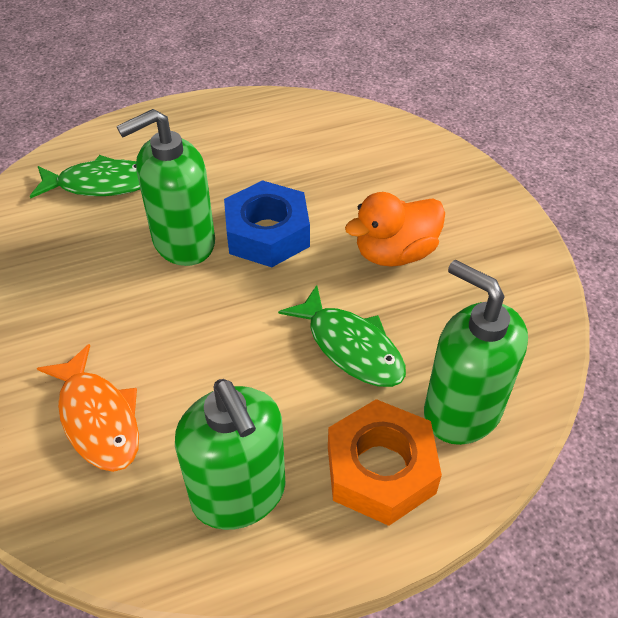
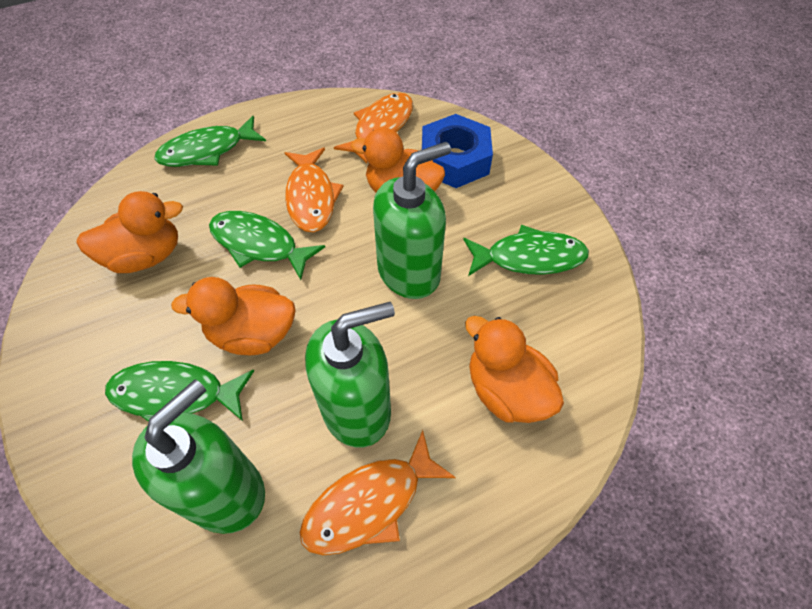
green fish: [30,155,140,199] [278,285,406,387] = 2 -> [105,361,254,422] [154,116,266,167] [209,211,325,280] [463,225,589,276] = 4
orange duck: [345,192,445,267] = 1 -> [77,191,183,273] [171,277,296,355] [351,127,445,193] [465,316,564,423] = 4
orange fish: [37,344,139,472] = 1 -> [285,148,343,232] [299,430,456,555] [334,92,413,163] = 3
orange nut: [328,399,442,526] = 1 -> none = 0

